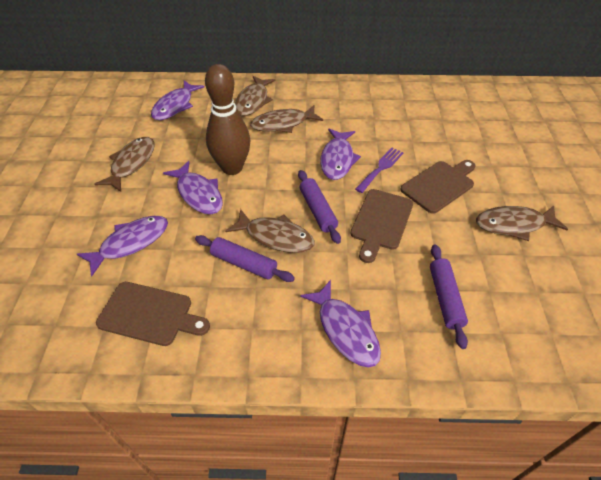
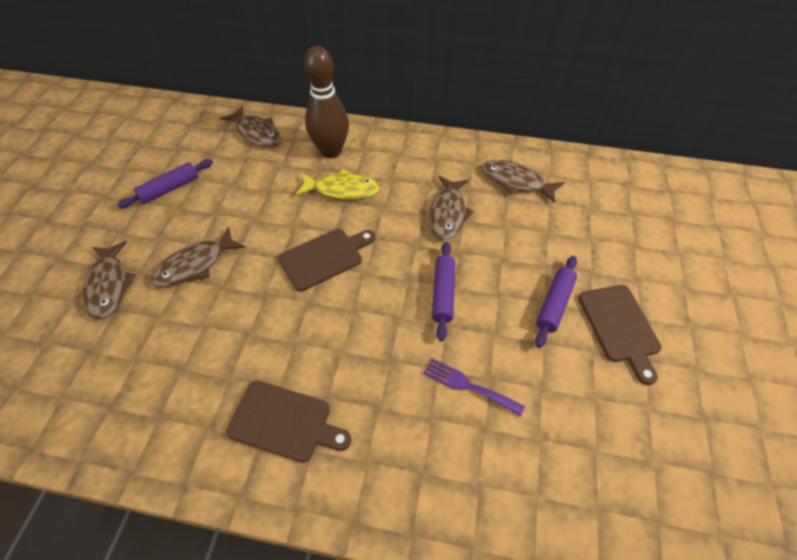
purple fish: [77,216,168,276] [151,80,205,120] [163,161,223,214] [300,280,381,368] [320,129,361,180] = 5 -> none = 0
yellow fish: none = 0 -> [296,169,380,200] = 1

